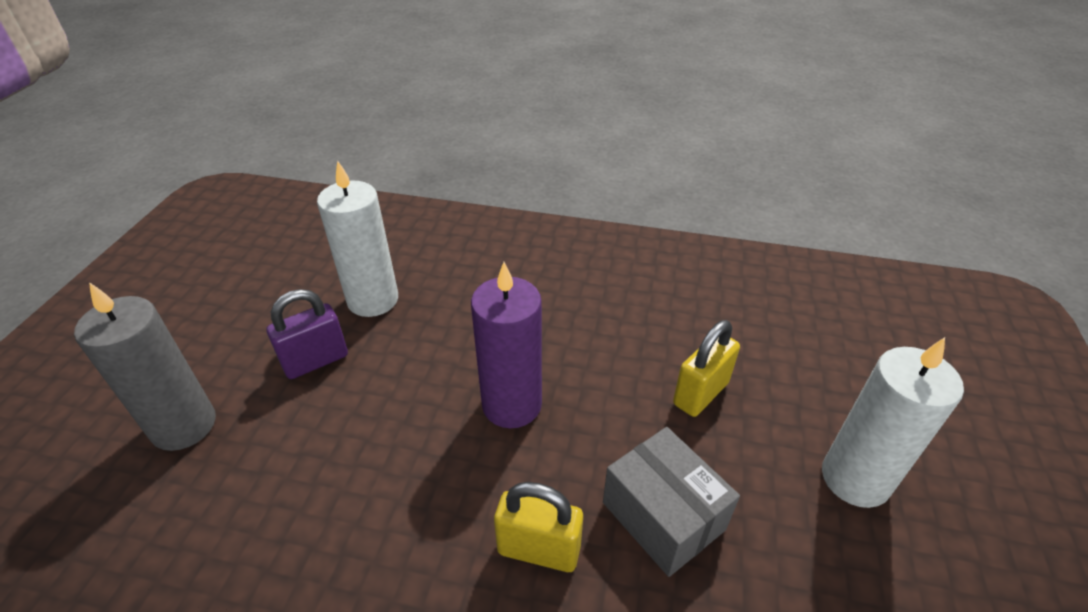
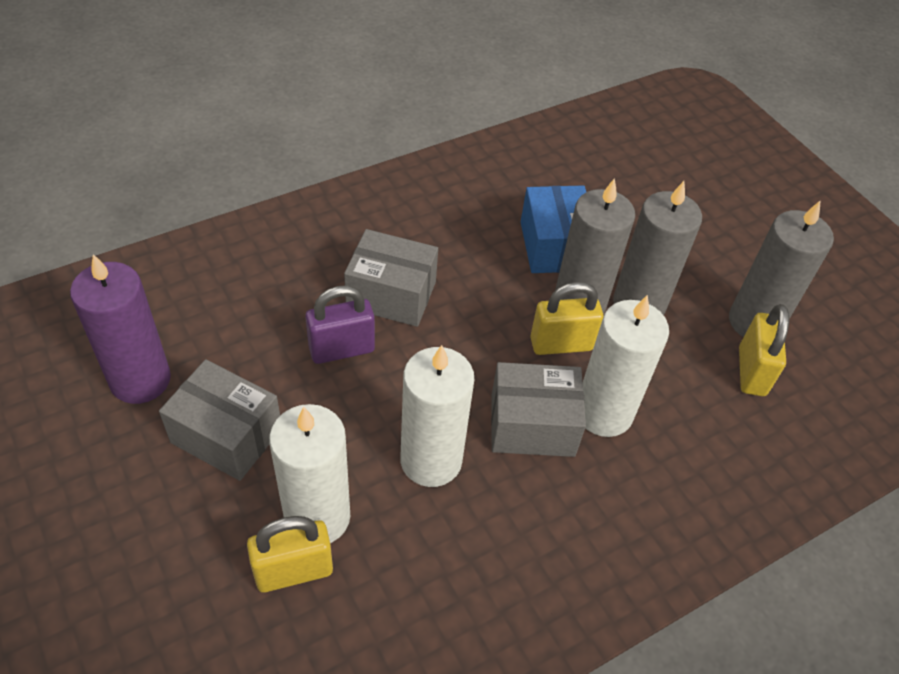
blue box: none = 0 -> [521,185,586,273] = 1
grey box: [603,427,740,577] = 1 -> [159,359,280,481] [344,229,438,327] [491,362,586,457] = 3
grey candle: [74,282,216,451] = 1 -> [555,178,635,314] [613,181,702,315] [729,201,834,337] = 3
white candle: [317,160,398,317] [822,337,964,508] = 2 -> [269,404,350,543] [400,345,474,487] [583,295,669,437] = 3
yellow padlock: [494,482,583,572] [673,320,740,417] = 2 -> [247,516,333,592] [530,282,603,355] [739,304,789,396] = 3

